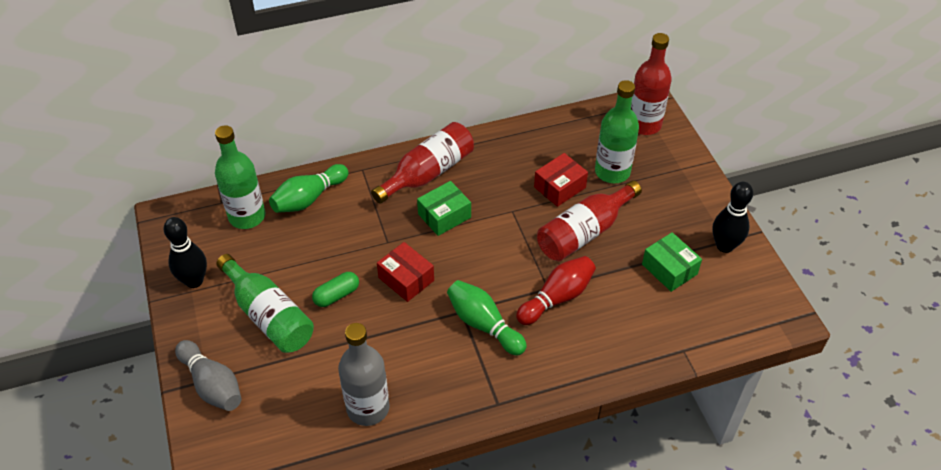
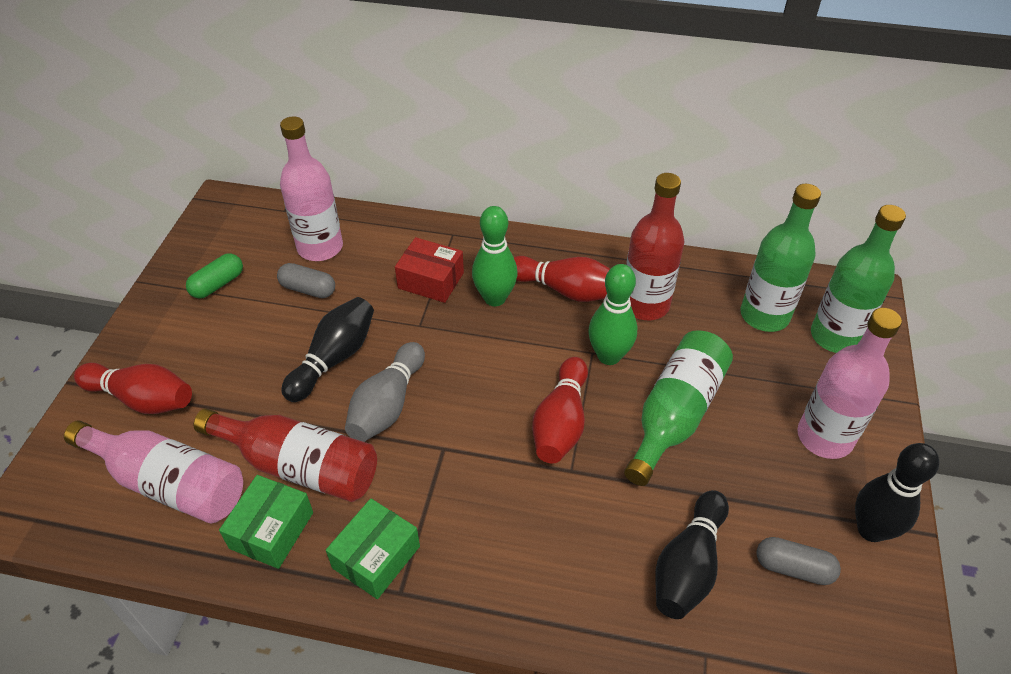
black bowling pin: [164,217,207,288] [712,182,753,253] = 2 -> [281,297,374,402] [655,490,729,619] [855,443,939,542] = 3
grey bottle: [338,323,390,426] = 1 -> none = 0
grey capsule: none = 0 -> [277,263,335,298] [756,537,841,585] = 2
pink bottle: none = 0 -> [64,420,243,524] [280,116,343,261] [797,308,902,459] = 3
red bottle: [371,122,474,204] [537,180,642,261] [631,33,672,135] = 3 -> [194,408,377,502] [626,173,684,320] = 2
red bowling pin: [516,256,596,325] = 1 -> [74,363,192,414] [514,256,610,302] [532,357,588,463] = 3
red box: [377,242,434,302] [534,153,588,207] = 2 -> [395,237,464,303] = 1

